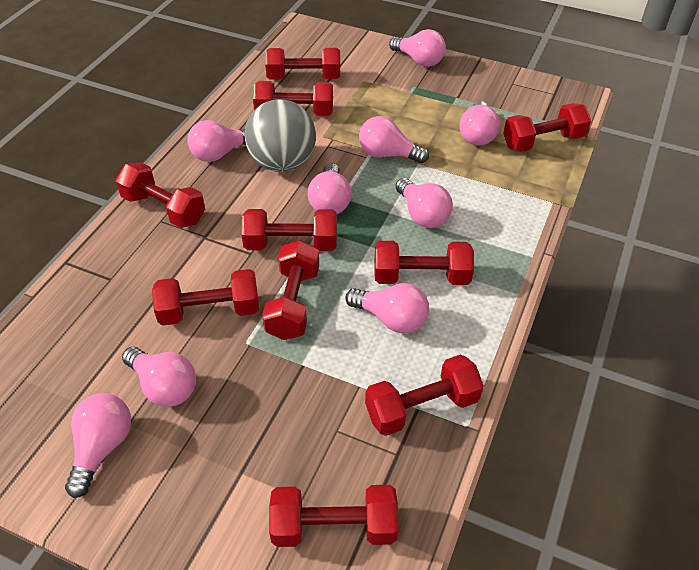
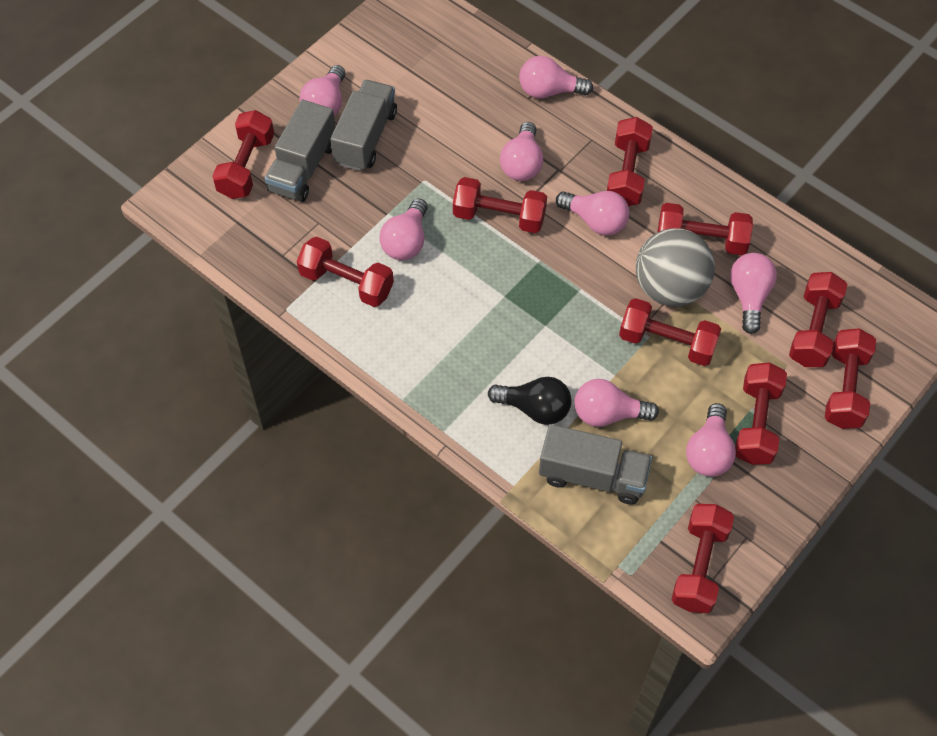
black light bulb: none = 0 -> [488,377,572,425] = 1
grey truck: none = 0 -> [265,100,335,202] [330,80,397,171] [539,424,652,505] = 3
pink light bulb: [65,393,131,498] [122,347,196,407] [188,120,246,162] [308,163,351,214] [345,283,429,333] [359,116,429,163] [389,29,446,67] [396,178,453,228] [460,101,500,146] = 9 -> [299,65,346,116] [380,199,428,260] [500,122,543,181] [519,56,593,99] [556,191,630,236] [574,379,659,427] [686,403,736,477] [730,253,777,334] = 8

